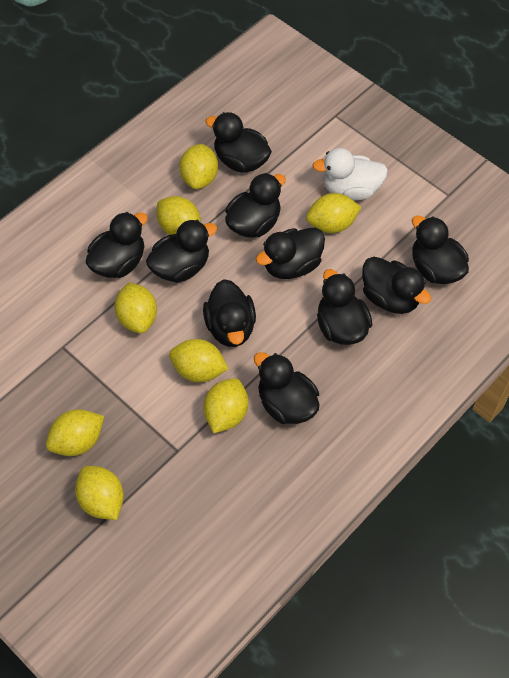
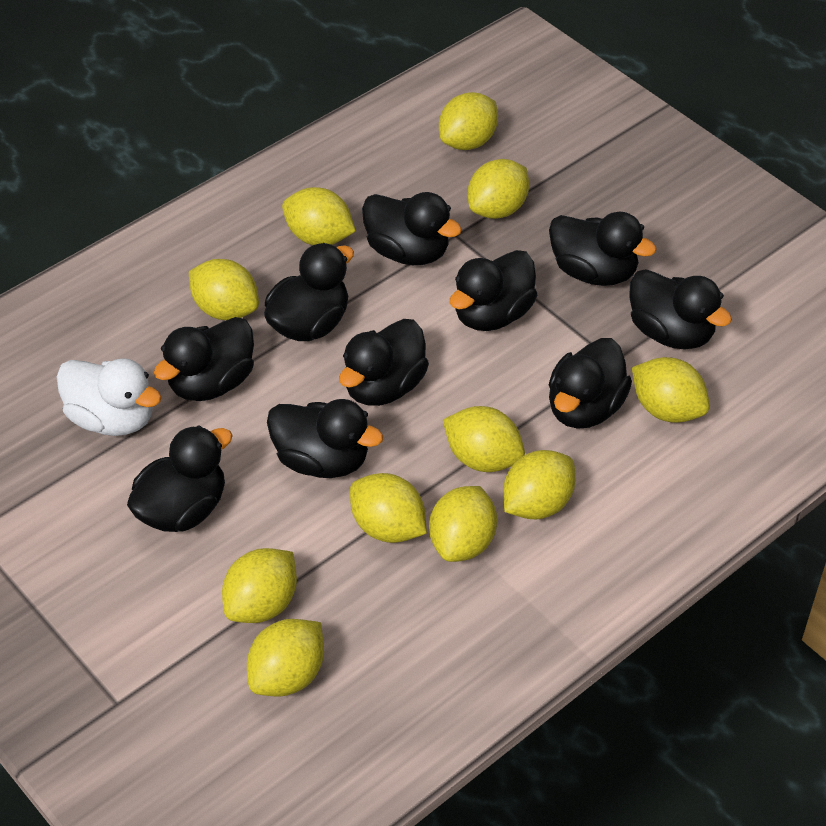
yellow lemon: [46,409,104,456] [75,466,124,520] [115,282,157,333] [156,196,201,235] [169,339,229,382] [179,144,218,189] [203,378,248,433] [306,193,361,233] = 8 -> [189,259,259,320] [222,548,297,623] [247,619,324,697] [282,187,356,245] [350,473,427,543] [429,486,497,562] [439,92,498,150] [443,406,525,472] [468,159,529,219] [503,450,576,519] [632,357,710,423] = 11

